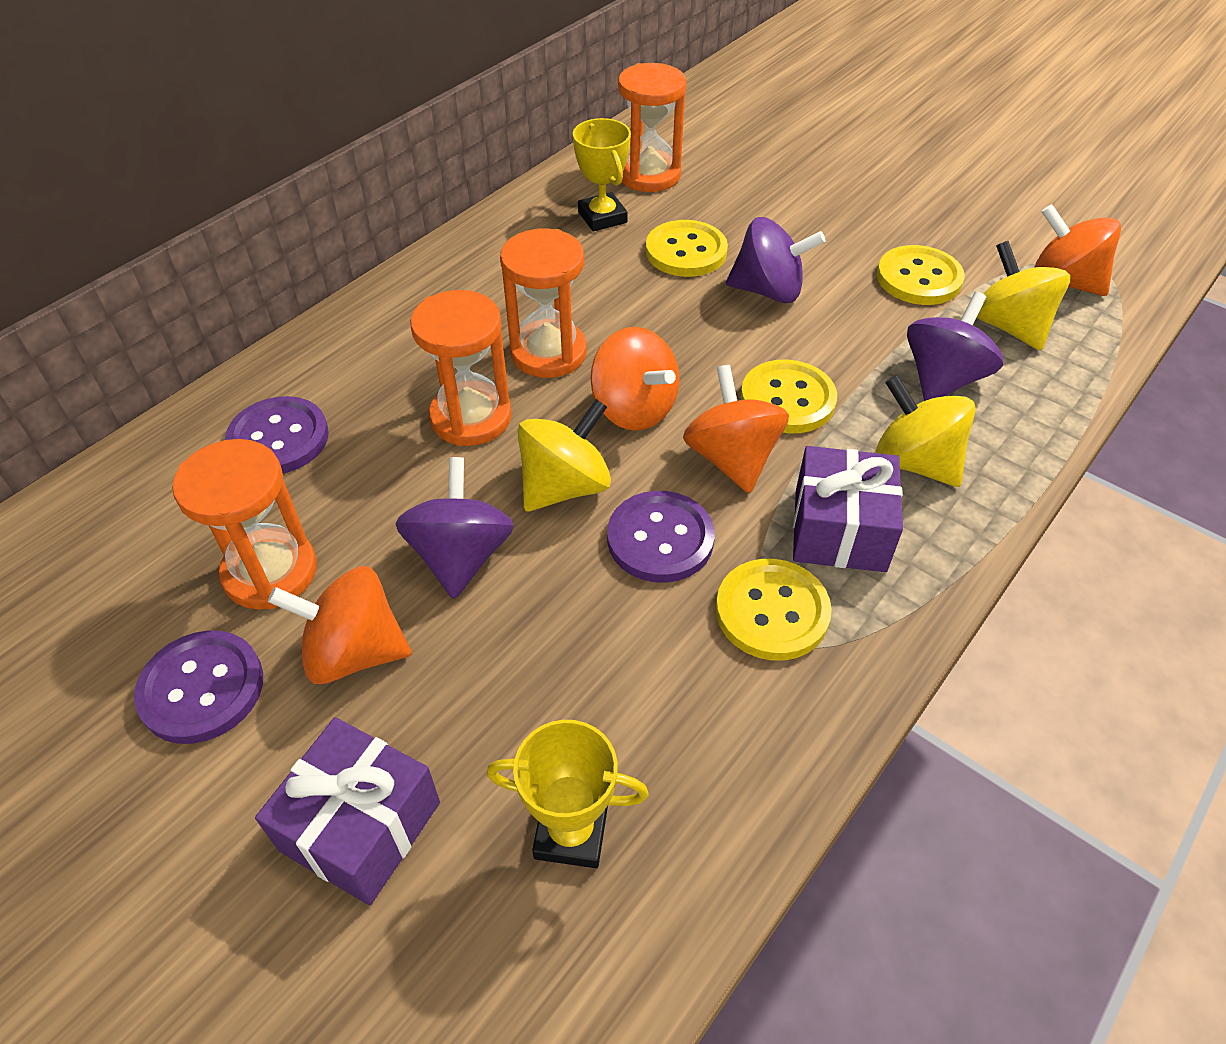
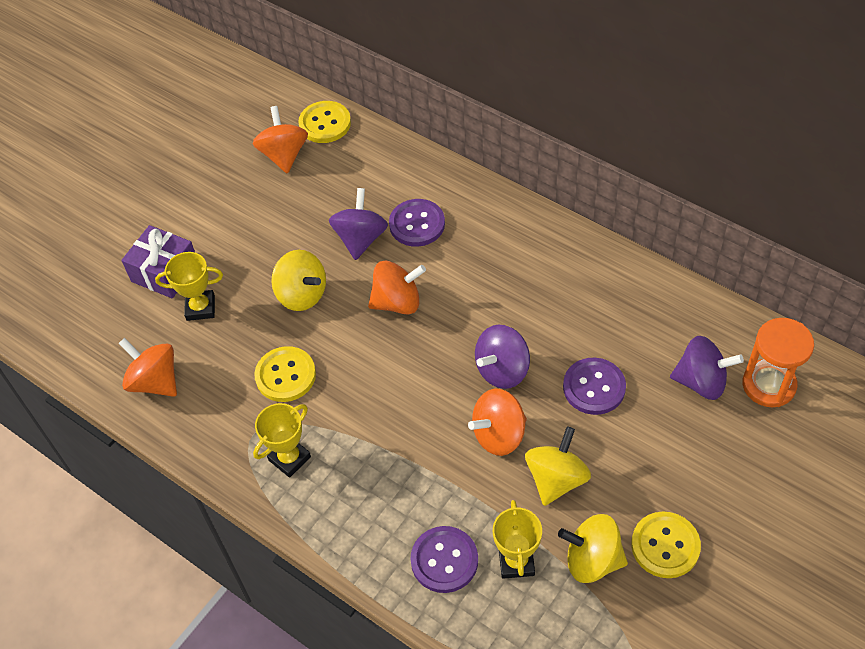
orange hourglass: [172,439,317,609] [410,290,512,446] [500,229,587,378] [618,63,686,192] = 4 -> [742,318,814,407] = 1
purple gift: [255,717,440,905] [793,446,903,572] = 2 -> [121,225,195,299] = 1
yellow button: [646,220,728,277] [716,559,832,661] [741,359,837,434] [877,245,964,305] = 4 -> [254,346,316,402] [298,101,351,143] [631,511,701,578] = 3
yellow trophy: [487,720,649,868] [573,118,631,232] = 2 -> [155,252,223,321] [253,403,311,478] [493,500,542,579] = 3

